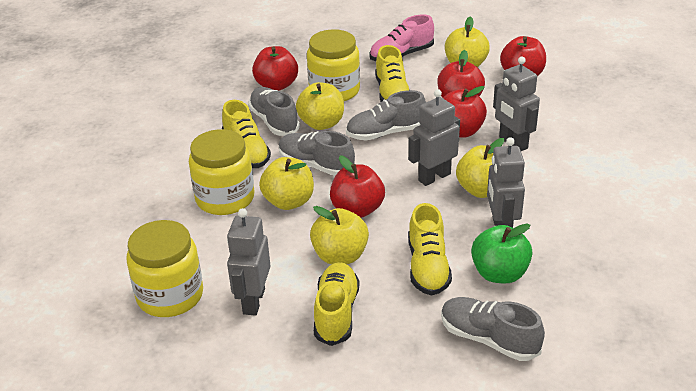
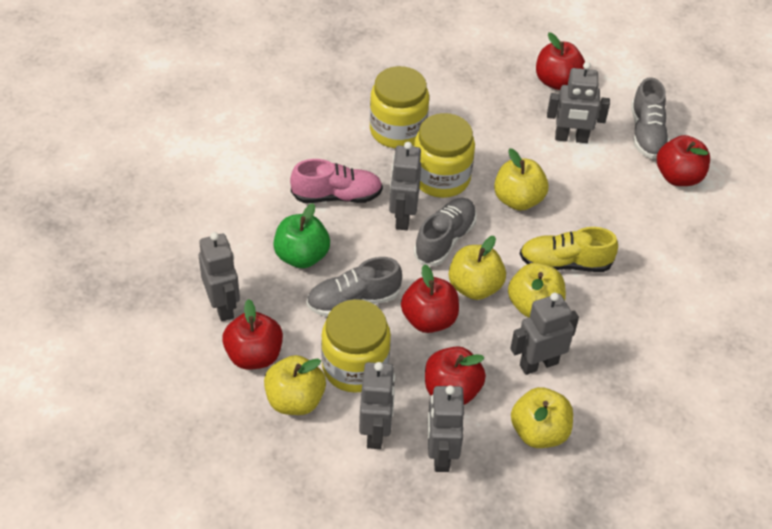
grey robot: [227,208,271,316] [408,89,460,186] [487,137,525,228] [493,57,540,151] = 4 -> [199,232,240,321] [359,362,395,449] [389,142,421,230] [428,385,464,472] [510,292,579,375] [547,62,610,143] = 6
grey shoe: [248,87,300,136] [279,131,355,176] [346,90,426,140] [441,297,545,361] = 4 -> [306,257,402,317] [414,198,477,266] [631,77,669,159] = 3
yellow shoe: [222,100,271,168] [314,262,360,346] [375,45,409,102] [408,203,452,295] = 4 -> [520,227,618,272] = 1

